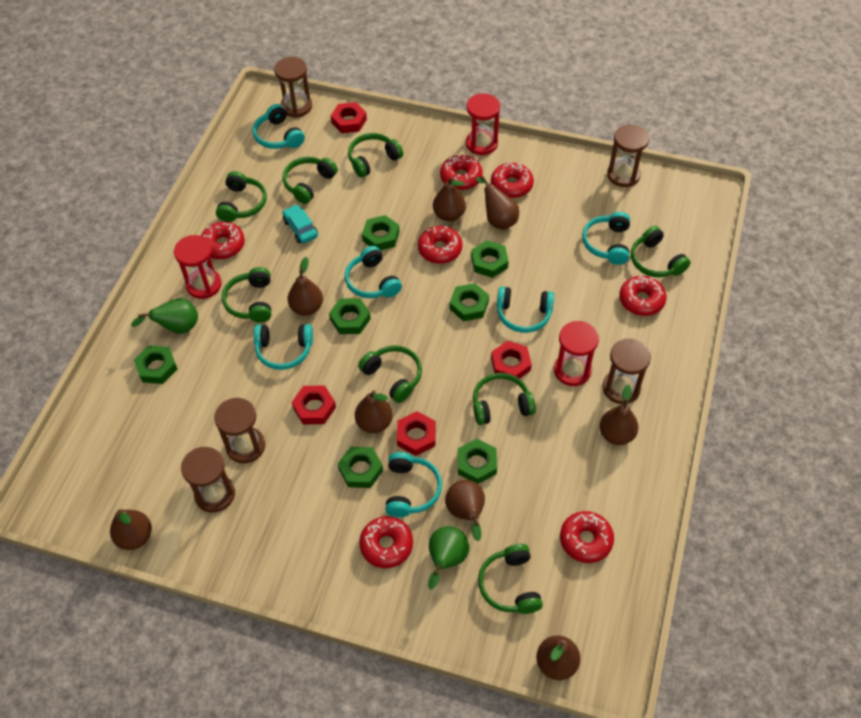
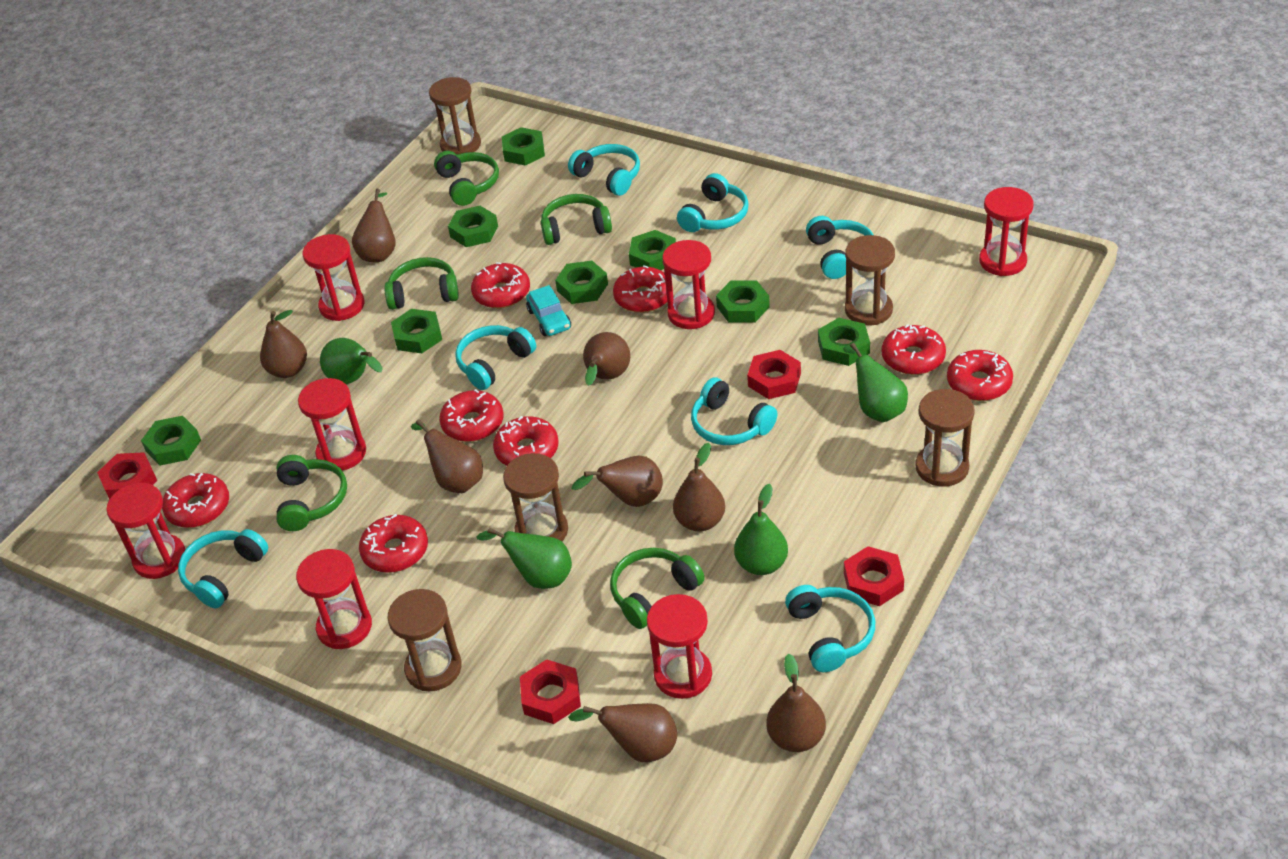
green headphones: [216,171,267,222] [222,267,271,323] [283,157,338,204] [348,133,403,178] [358,345,422,403] [473,373,536,425] [478,544,543,614] [631,226,691,277] = 8 -> [276,455,347,531] [384,257,459,310] [434,151,499,206] [541,194,612,245] [610,548,705,629] = 5
green nut: [134,345,178,384] [329,298,371,334] [338,447,383,488] [362,215,400,251] [450,283,489,321] [458,439,497,484] [471,240,509,278] = 7 -> [141,416,201,466] [391,309,442,353] [448,206,498,247] [502,127,545,166] [555,261,608,304] [629,230,676,270] [716,280,770,323] [818,318,870,366] = 8
green pear: [131,298,198,334] [428,526,469,590] = 2 -> [320,338,383,384] [477,527,572,589] [734,484,788,575] [843,343,908,422] = 4
red donut: [201,222,245,259] [359,516,413,568] [418,226,462,264] [440,155,483,190] [491,163,534,198] [560,511,614,563] [619,276,667,316] = 7 -> [162,473,229,528] [359,514,428,573] [439,389,504,442] [471,262,530,308] [493,416,559,466] [613,265,673,313] [882,324,946,375] [947,350,1013,401] = 8
red hourglass: [174,235,222,299] [466,93,500,155] [554,321,599,386] = 3 -> [106,483,186,579] [296,549,372,649] [298,378,366,471] [303,234,364,321] [647,594,712,699] [662,240,715,329] [979,187,1034,276] = 7
turquoise headphones: [253,104,305,149] [254,324,313,370] [345,246,402,298] [385,452,442,517] [497,286,554,333] [582,212,630,265] = 6 -> [178,529,268,608] [455,325,536,390] [568,144,640,196] [677,173,749,232] [691,377,777,445] [785,585,875,672] [806,216,874,279] = 7

